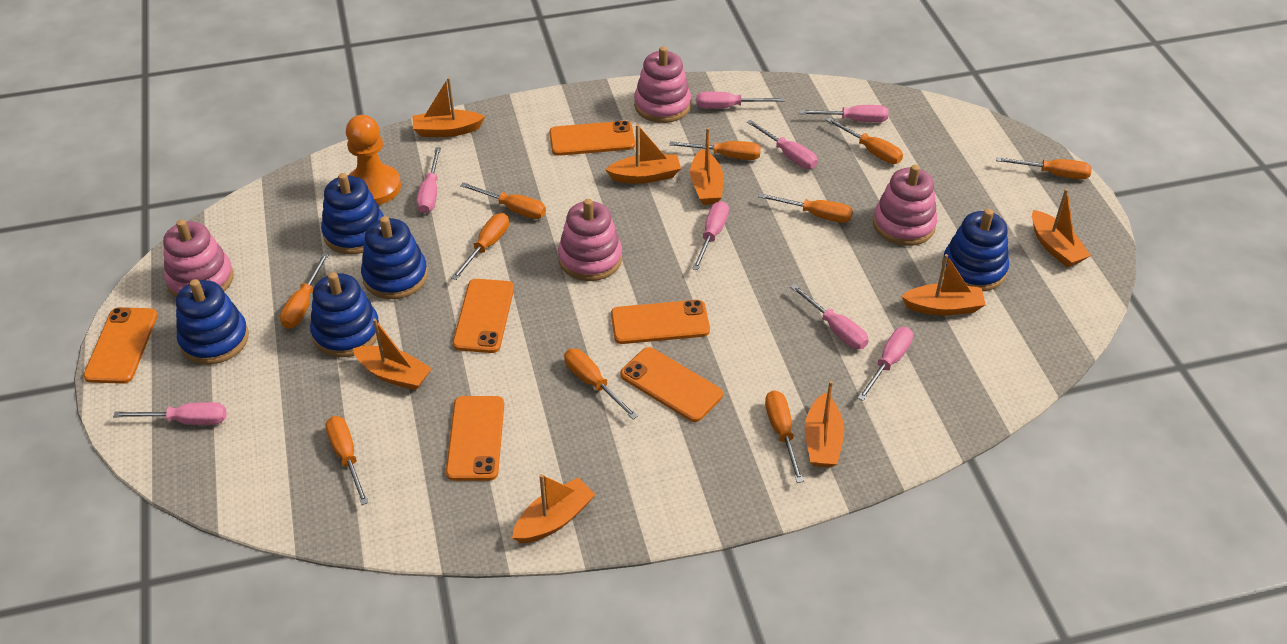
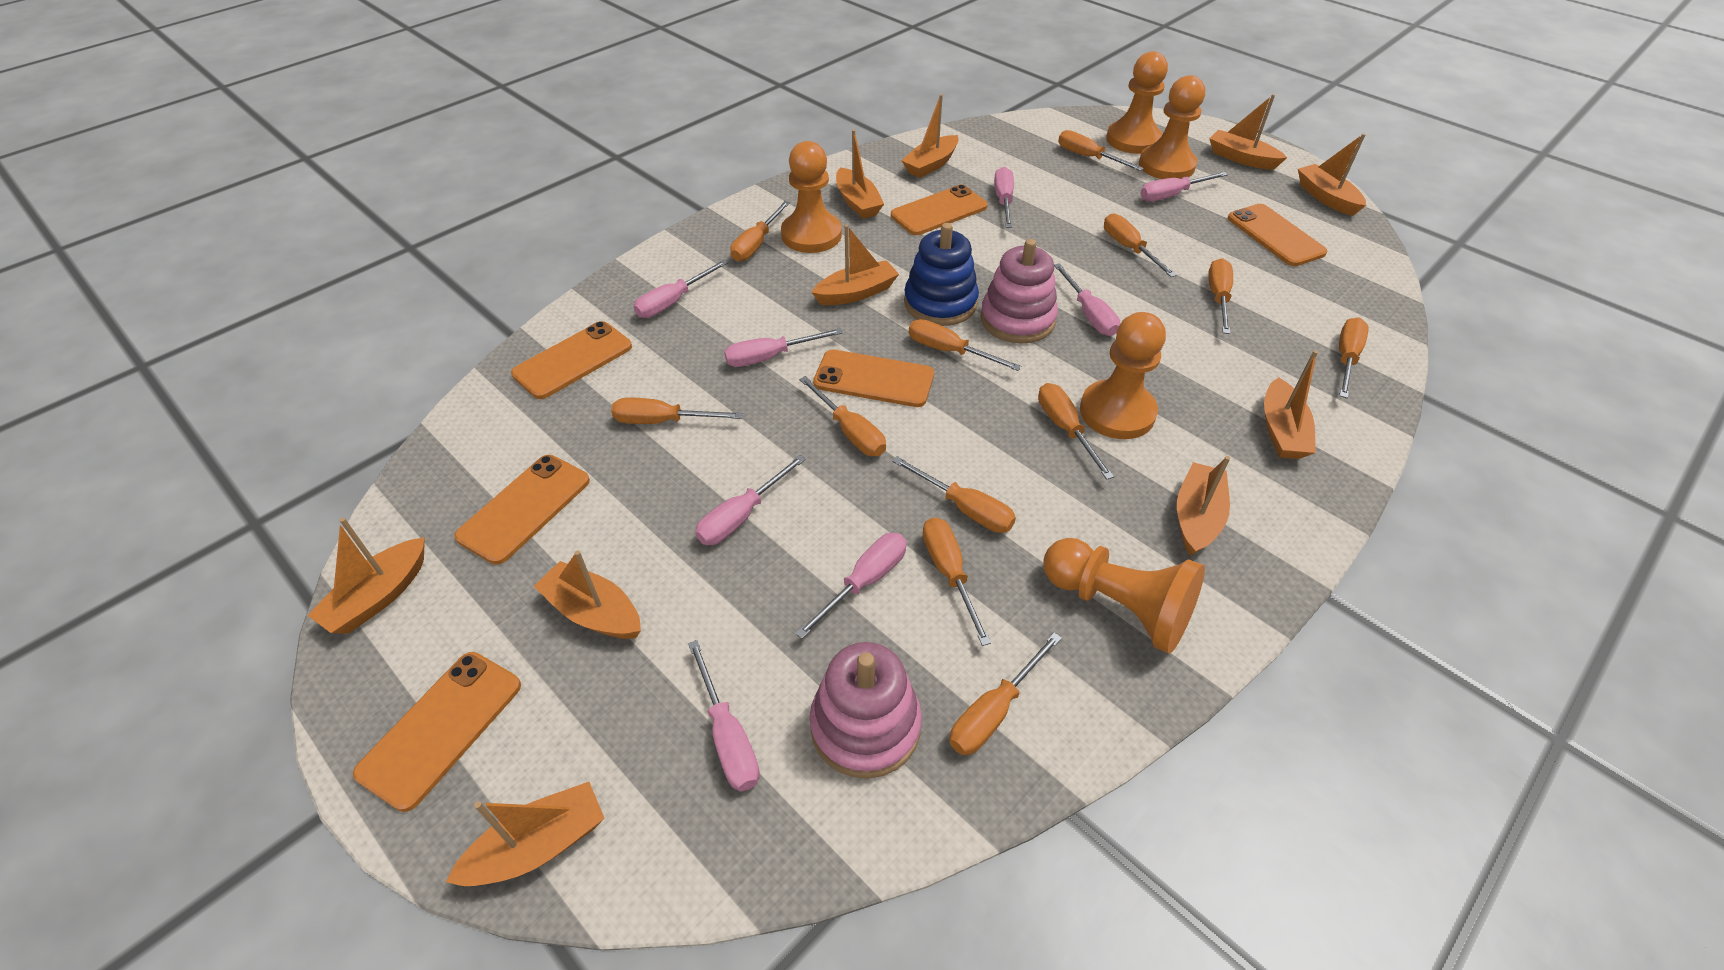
blue stacking toy: [176,279,249,365] [310,272,380,357] [321,173,384,254] [361,216,428,299] [942,209,1009,291] = 5 -> [904,223,979,326] = 1
orange boat: [353,318,432,390] [413,77,485,137] [512,474,596,543] [605,124,681,184] [690,128,724,205] [805,381,844,468] [901,254,986,316] [1032,189,1091,267] = 8 -> [307,518,425,634] [446,782,605,886] [534,550,641,639] [811,225,899,305] [836,129,884,219] [901,94,958,178] [1177,456,1230,556] [1209,94,1287,170] [1264,350,1318,459] [1298,133,1366,216] = 10
orange pawn: [346,115,401,205] = 1 -> [781,141,842,253] [1043,538,1205,654] [1080,312,1166,439] [1106,51,1168,154] [1139,75,1205,179] = 5
orange screwdriver: [280,253,329,329] [325,416,369,505] [451,213,509,280] [460,182,546,219] [564,349,638,419] [669,141,761,160] [758,193,853,223] [765,390,804,483] [826,117,903,164] [996,157,1092,179] = 10 -> [611,398,743,424] [730,201,790,262] [799,376,886,456] [892,456,1016,533] [909,319,1021,371] [923,517,991,646] [949,632,1062,755] [1038,383,1114,480] [1058,130,1144,171] [1104,213,1177,277] [1208,258,1233,334] [1339,317,1369,398] = 12
pink stacking toy: [163,219,234,298] [558,199,622,281] [634,46,691,123] [873,165,937,246] = 4 -> [810,642,922,779] [981,239,1058,344] = 2

